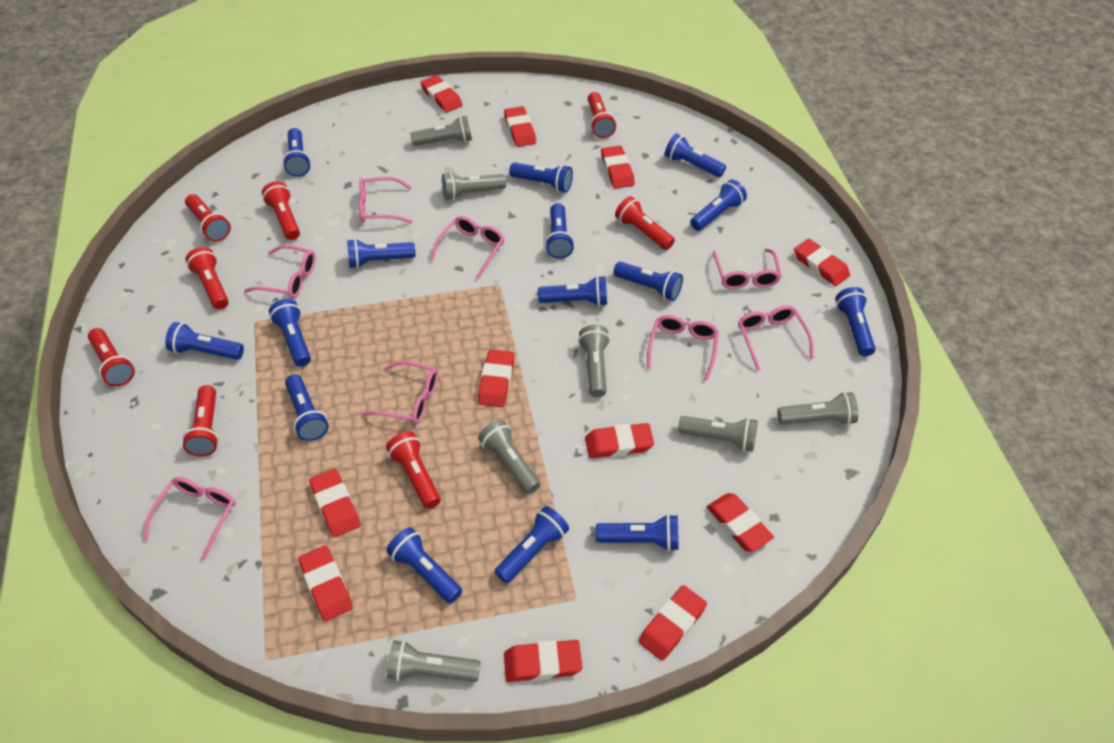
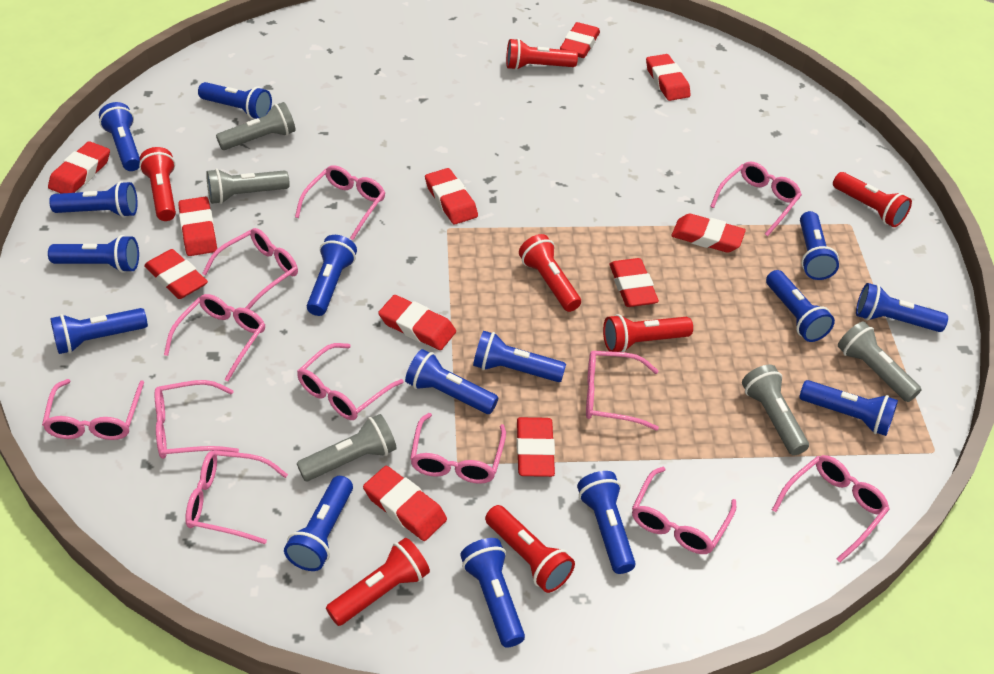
grey flashlight: [387,640,481,682] [410,116,472,146] [442,172,506,200] [478,420,540,494] [578,325,610,397] [678,416,758,451] [777,392,858,425] = 7 -> [206,168,290,204] [216,102,296,150] [297,414,397,481] [742,365,809,455] [838,321,921,402] = 5
pink glasses: [144,477,236,560] [244,245,316,298] [359,177,413,223] [362,361,438,424] [431,216,505,279] [647,315,719,381] [713,248,782,289] [738,305,814,371] = 8 -> [42,379,144,440] [155,380,239,459] [164,294,265,381] [185,450,288,544] [202,228,298,309] [295,165,385,240] [297,343,404,420] [410,413,506,484] [586,351,659,430] [632,467,737,554] [710,162,802,236] [772,455,890,562] = 12
red flashlight: [88,328,135,387] [182,385,219,457] [185,194,231,242] [186,247,229,310] [262,181,300,240] [386,431,441,509] [588,92,616,138] [615,196,675,250] = 8 -> [139,147,176,221] [326,538,430,626] [485,505,575,593] [506,38,578,70] [519,234,581,312] [603,314,693,352] [833,172,912,227] = 7

